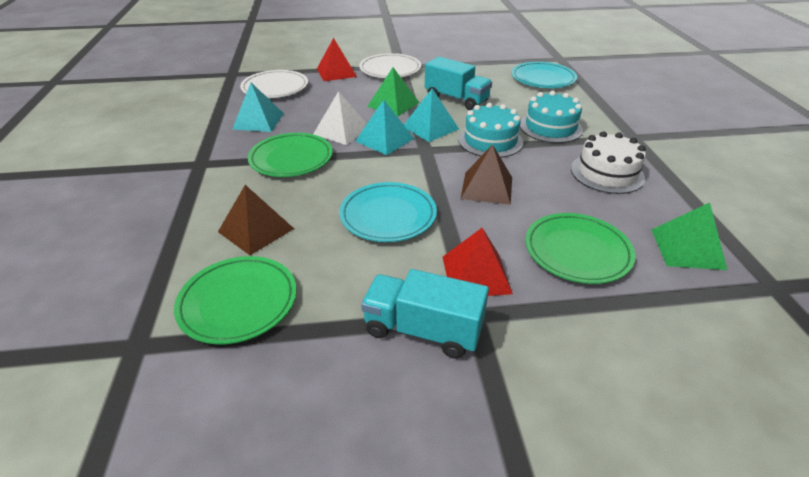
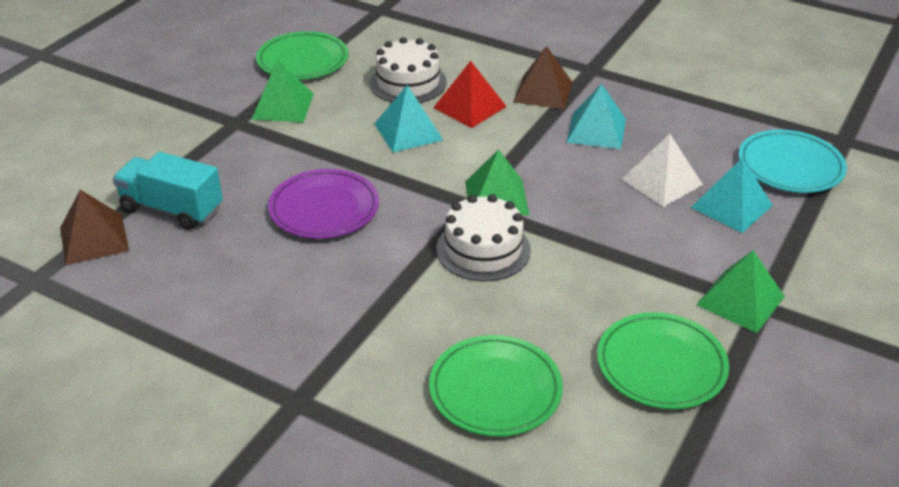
green pyramid: [367,67,419,117] [652,203,727,270] = 2 -> [251,60,314,122] [465,149,529,215] [696,250,785,333] = 3
purple plate: none = 0 -> [268,169,379,239] = 1
red pyramid: [317,38,357,81] [443,228,513,296] = 2 -> [433,61,507,128] = 1
turquoise cake: [458,103,523,158] [520,91,583,143] = 2 -> none = 0
turquoise plate: [339,182,437,242] [511,62,577,88] = 2 -> [739,130,847,193] = 1
turquoise truck: [361,269,489,359] [425,57,492,110] = 2 -> [113,152,223,230] = 1
white cake: [571,131,646,194] = 1 -> [370,37,447,103] [437,194,531,281] = 2
white plate: [240,70,308,98] [359,53,421,78] = 2 -> none = 0

